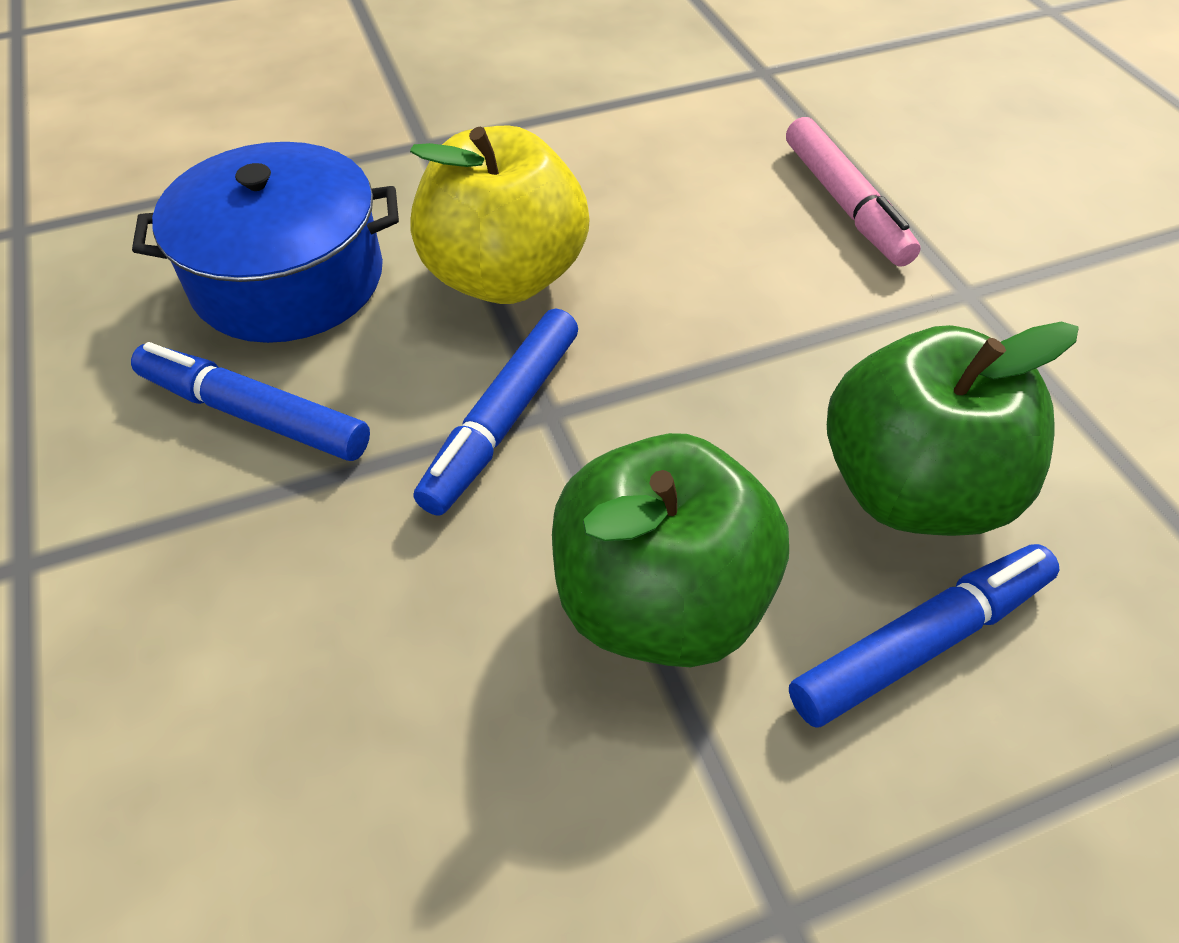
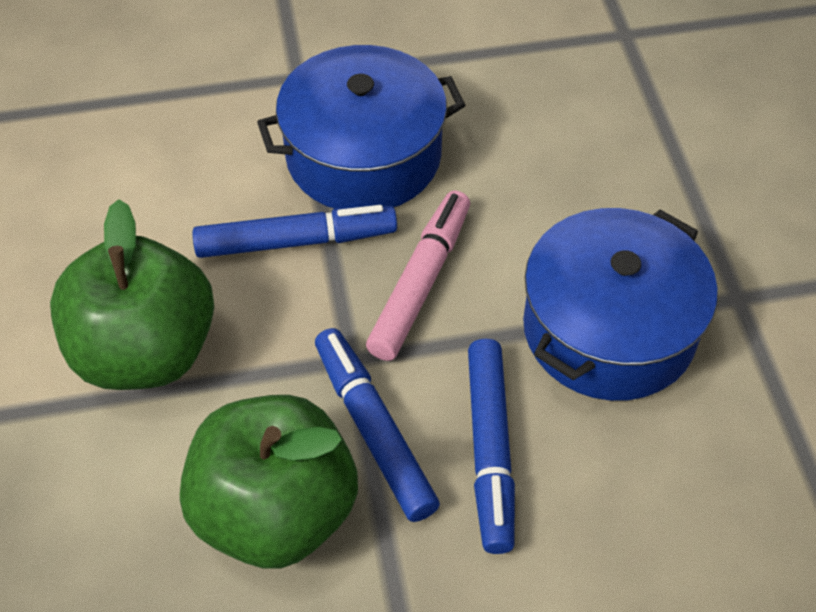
blue pot: [132,142,399,343] = 1 -> [257,45,465,209] [523,208,718,401] = 2
yellow apple: [410,125,590,304] = 1 -> none = 0

